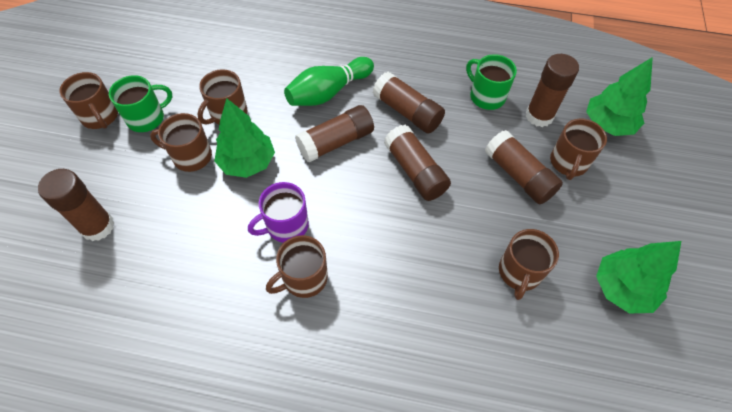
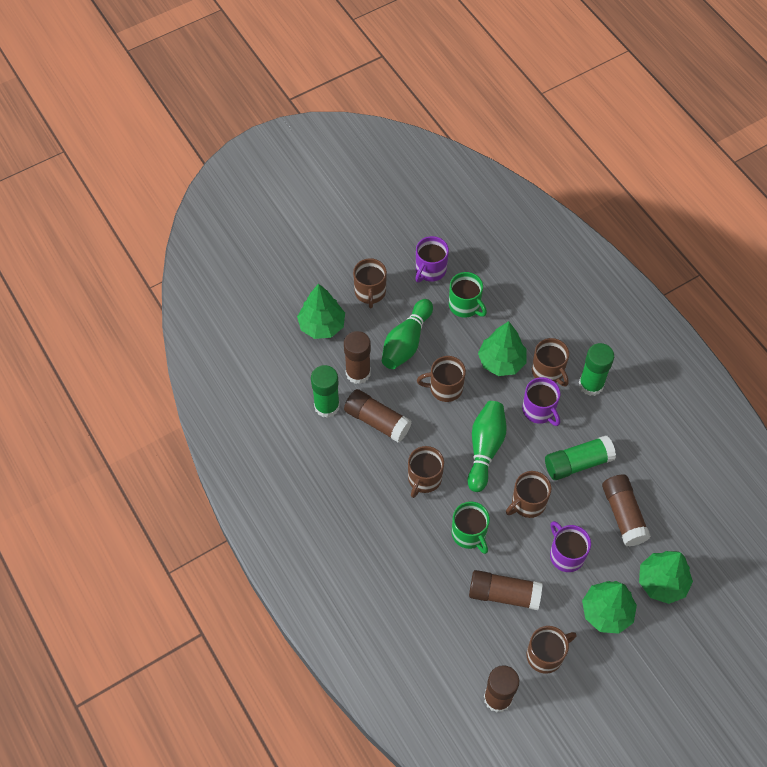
brown glue stick: [38,169,115,241] [295,105,374,162] [373,72,445,133] [384,125,451,201] [485,130,563,204] [526,54,579,127] = 6 -> [344,331,371,384] [344,389,412,442] [469,570,543,610] [484,665,519,712] [602,474,651,547] = 5
green bowling pin: [284,57,374,106] = 1 -> [382,299,433,369] [467,401,507,492] = 2
green glue stick: none = 0 -> [311,365,340,418] [545,435,616,480] [579,343,614,396] = 3
green tree: [214,98,275,178] [586,57,653,136] [596,241,681,313] = 3 -> [297,283,345,339] [478,321,526,376] [582,581,637,634] [639,551,693,604] = 4
purple mug: [248,182,309,243] = 1 -> [415,236,449,282] [522,377,560,426] [550,521,591,572] = 3

